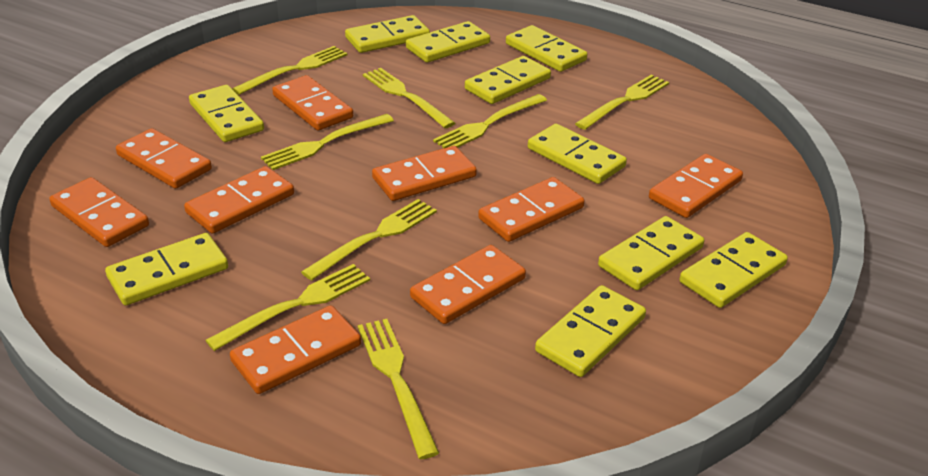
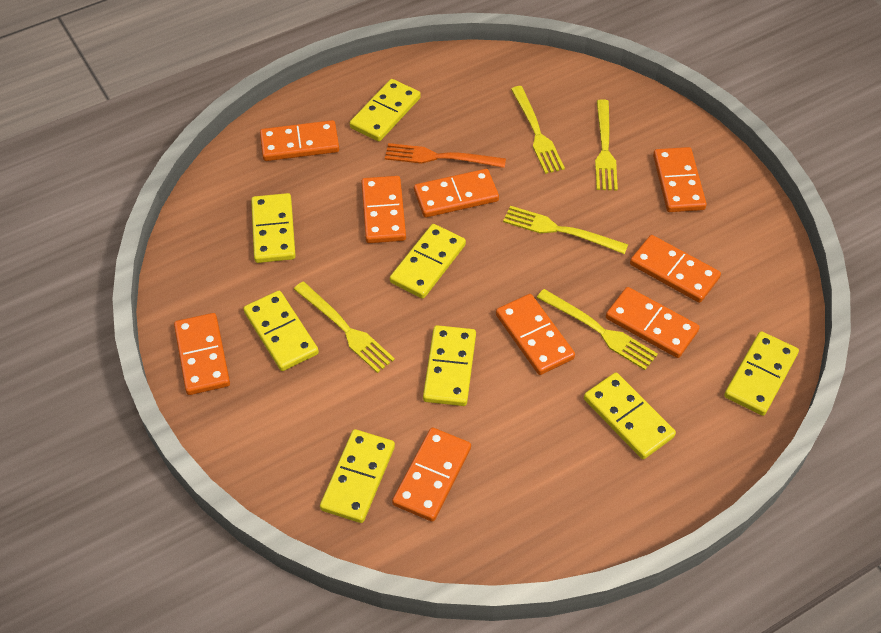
orange fork: none = 0 -> [385,143,506,168] = 1
yellow domino: [105,233,228,306] [189,85,264,142] [345,15,430,53] [406,21,490,63] [465,56,551,104] [506,25,587,72] [528,124,627,184] [535,285,646,377] [598,216,704,290] [680,232,788,308] = 10 -> [243,291,319,371] [251,193,296,263] [320,429,395,523] [350,79,421,141] [390,224,466,299] [423,325,476,406] [584,373,676,459] [724,331,799,416] = 8
yellow fork: [205,264,370,351] [232,46,347,95] [261,114,394,170] [301,199,437,281] [358,319,439,459] [363,68,455,128] [433,94,547,148] [575,75,669,130] = 8 -> [294,282,395,373] [503,206,628,254] [511,86,565,174] [537,289,658,370] [595,99,618,191] = 5

